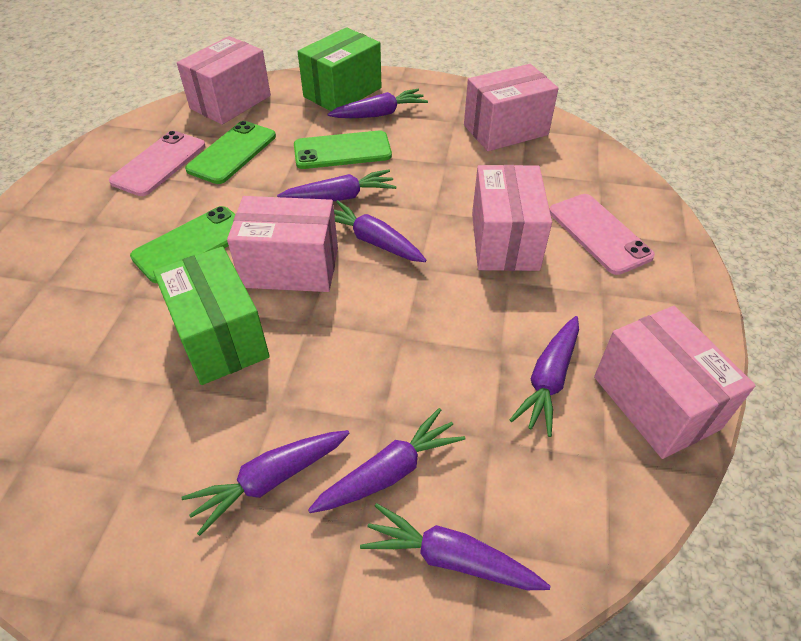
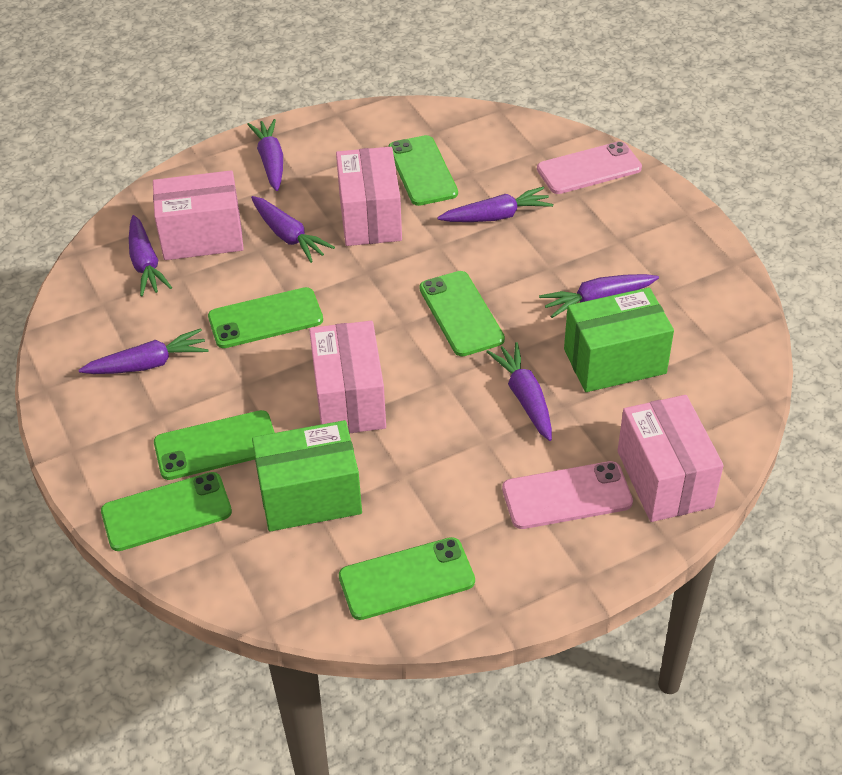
green phone: [130,206,235,283] [185,121,276,184] [294,131,392,169] = 3 -> [101,472,232,551] [154,410,275,480] [208,287,323,348] [339,537,475,620] [388,135,458,206] [419,271,505,356] = 6
pink box: [177,36,271,124] [227,196,338,292] [464,64,559,151] [472,165,552,271] [594,306,756,459] = 5 -> [153,170,244,260] [309,321,386,433] [336,147,402,246] [618,395,724,522] = 4

